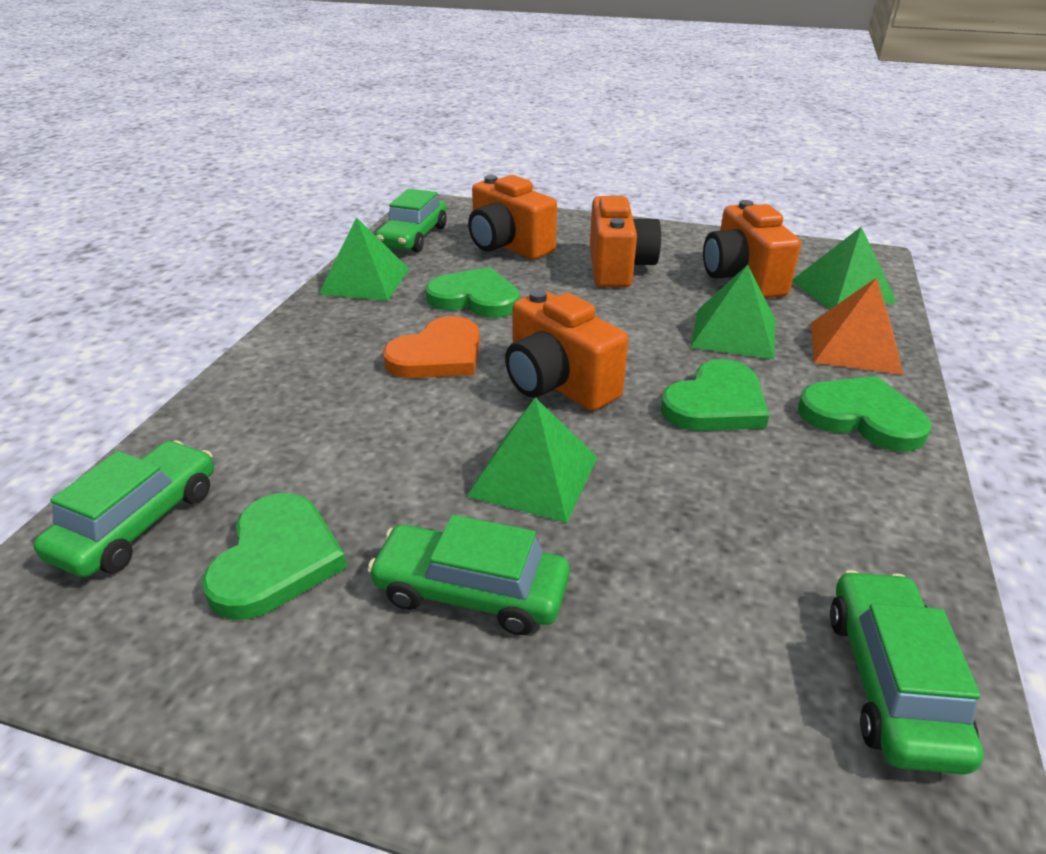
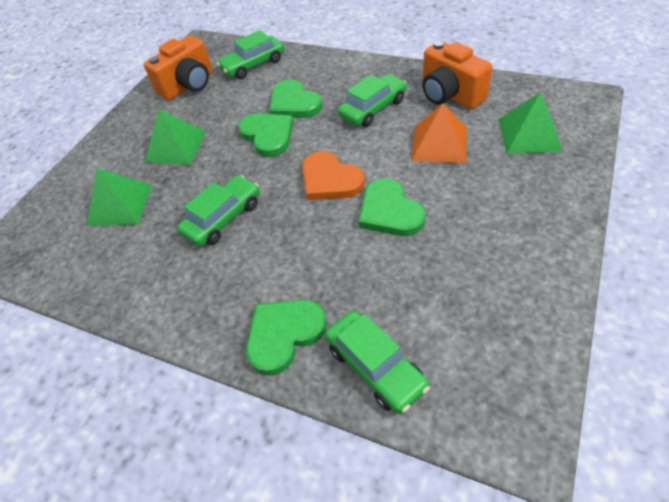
green pyramid: [318,217,409,301] [466,397,598,523] [690,265,775,359] [792,227,897,310] = 4 -> [87,169,152,226] [145,109,206,165] [498,93,563,154] = 3
orange camera: [468,175,557,260] [505,289,628,411] [590,196,661,288] [703,200,801,298] = 4 -> [144,36,213,101] [422,41,492,109] = 2

